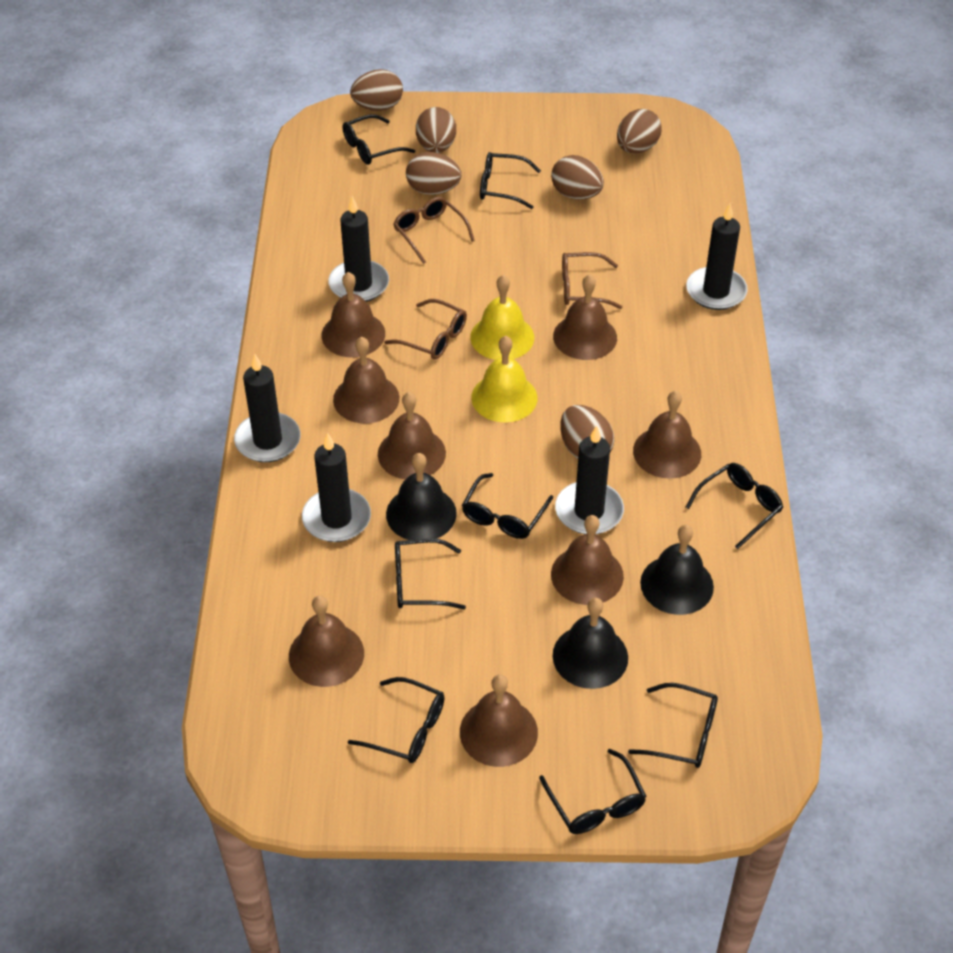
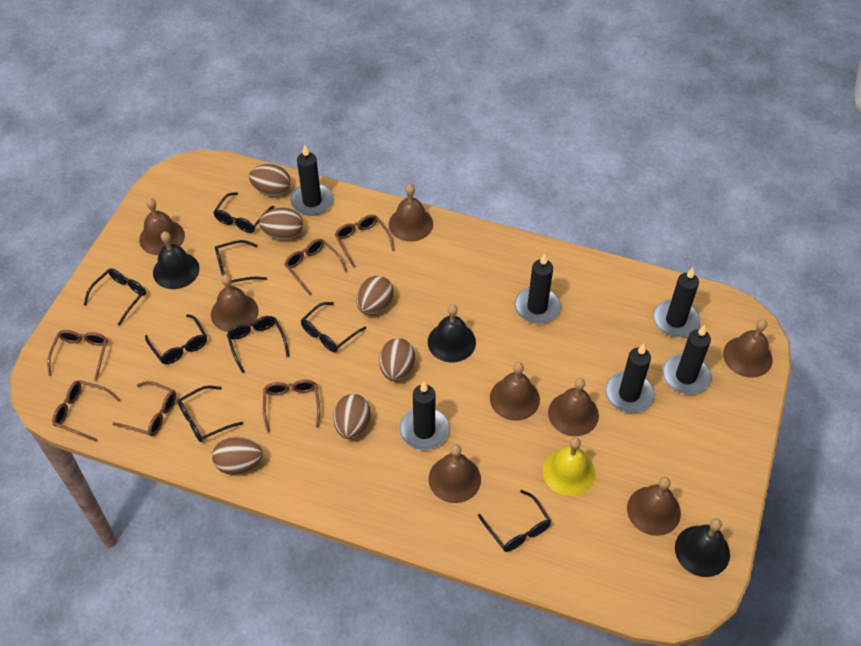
black candle: [234,354,300,463] [302,433,371,542] [328,196,389,302] [555,425,624,534] [686,204,748,310] = 5 -> [290,145,333,216] [399,382,449,450] [514,254,561,324] [605,344,655,413] [653,267,700,337] [663,325,711,395] = 6
brown glasses: [384,299,467,360] [393,197,475,264] [562,252,622,309] = 3 -> [47,330,108,381] [52,380,121,442] [112,381,176,436] [263,380,320,433] [284,239,348,295] [334,215,395,268] = 6
yellow bell: [470,275,534,360] [471,336,538,422] = 2 -> [542,437,595,496] = 1

